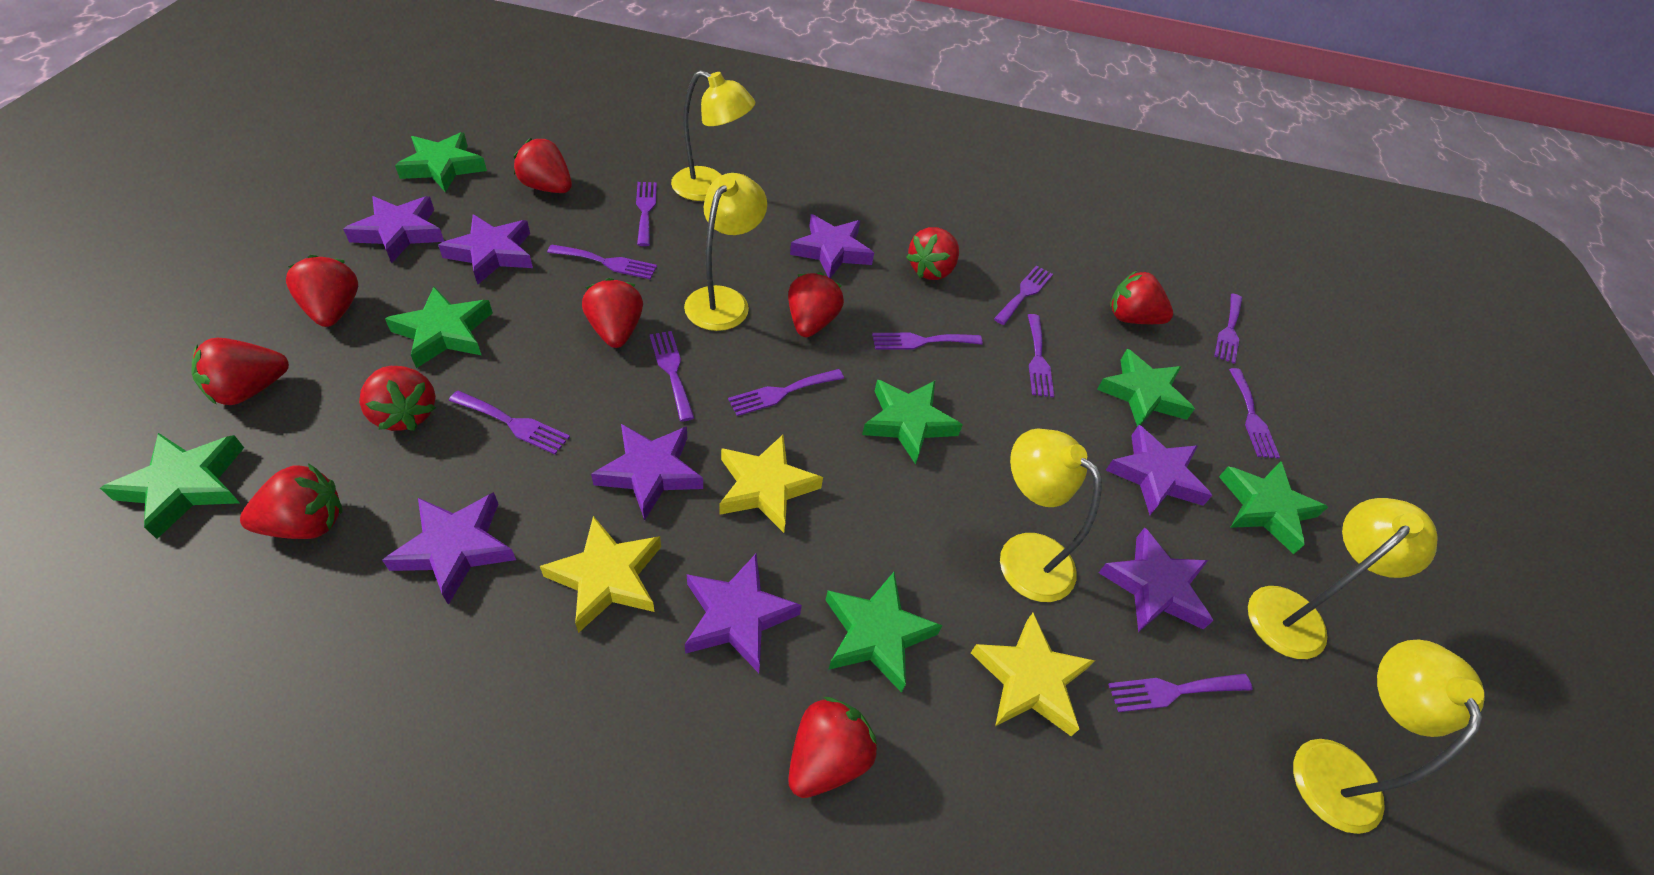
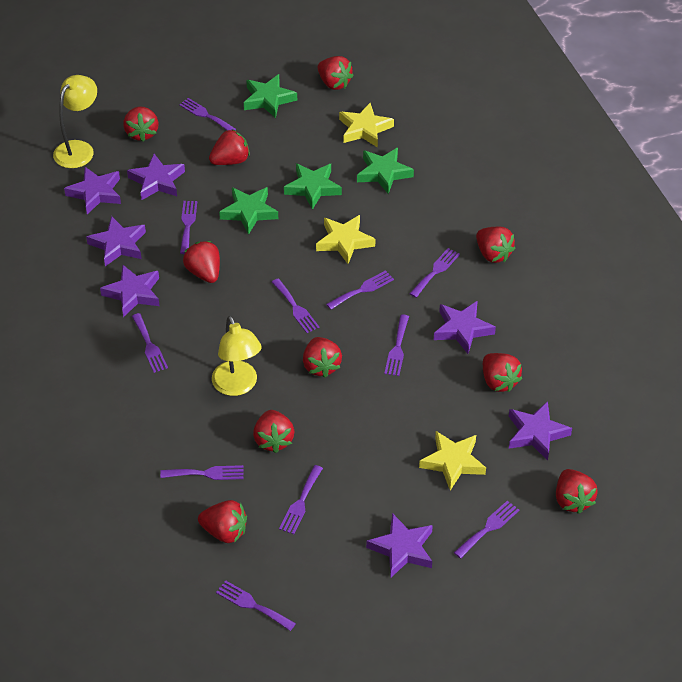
green star: [100,433,244,539] [385,287,493,368] [395,132,487,192] [826,572,943,693] [862,380,962,465] [1097,349,1195,426] [1219,461,1328,554] = 7 -> [219,187,278,235] [244,74,297,118] [284,163,342,210] [357,148,414,194] = 4
purple star: [343,196,444,263] [382,492,516,605] [438,214,533,284] [591,424,703,521] [685,554,802,673] [790,214,874,278] [1099,527,1213,632] [1106,425,1212,515] = 8 -> [64,167,121,214] [86,216,146,266] [100,265,159,317] [127,154,185,200] [366,513,433,577] [434,301,496,354] [509,401,572,461] = 7
yellow lamp: [671,70,755,201] [684,173,767,331] [1000,428,1102,602] [1248,498,1438,659] [1293,640,1485,834] = 5 -> [53,75,97,168] [212,316,262,396] = 2

